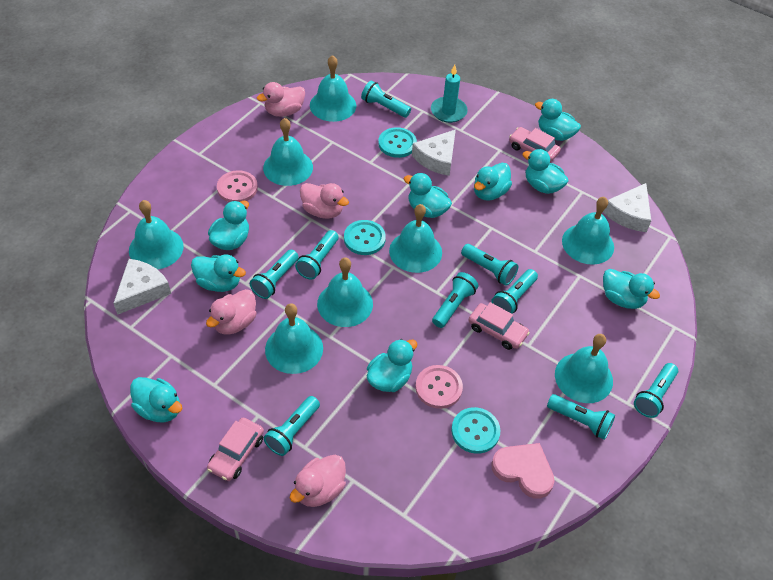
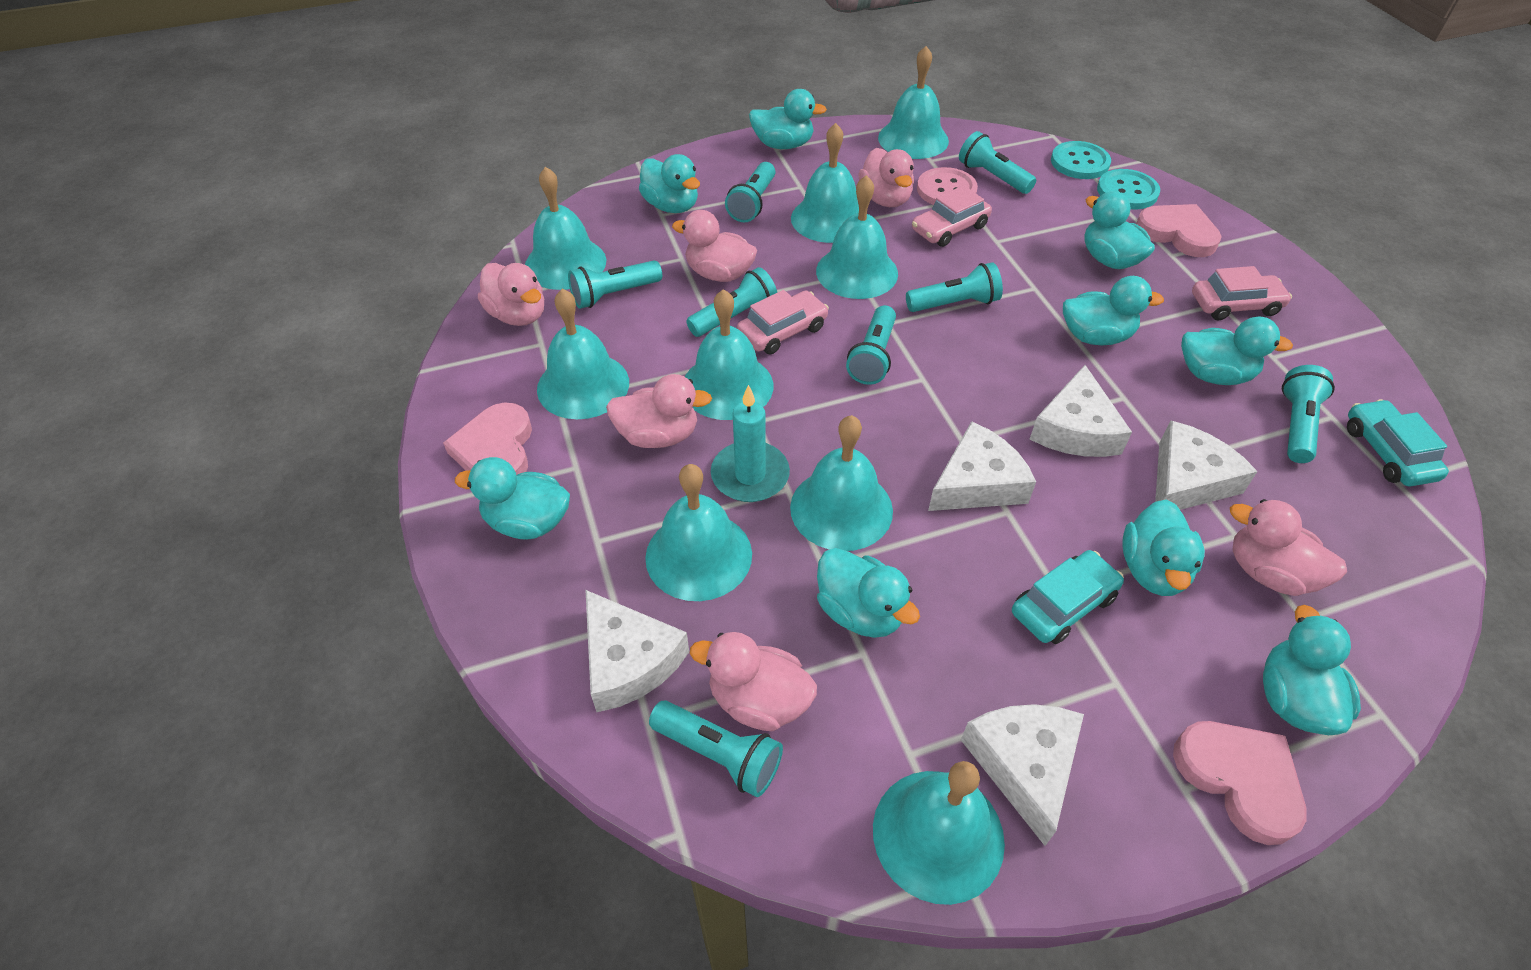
pink button: [217,170,258,202] [415,365,463,409] = 2 -> [917,167,978,205] = 1
pink duck: [206,289,257,335] [257,82,305,117] [290,455,346,507] [300,183,349,219] = 4 -> [478,263,544,326] [606,374,712,448] [672,210,757,282] [690,632,817,731] [858,148,914,207] [1230,499,1347,596] = 6
pink heart: [491,443,555,499] = 1 -> [443,403,532,475] [1136,204,1222,257] [1173,721,1307,845] = 3
turquoise bell: [129,200,184,269] [263,118,313,186] [265,303,323,374] [310,55,356,122] [317,257,373,327] [389,204,442,273] [555,334,613,403] [562,197,614,265] = 8 -> [525,167,606,290] [537,289,629,419] [645,464,752,601] [685,289,773,420] [790,415,893,551] [791,123,859,243] [816,175,898,299] [873,761,1005,905] [878,46,949,159] = 9
turquoise button: [344,220,386,255] [378,127,417,158] [451,407,500,454] = 3 -> [1051,141,1111,179] [1097,169,1160,209] = 2
turquoise car: none = 0 -> [1012,550,1124,644] [1347,399,1449,486] = 2
turquoise flashlight: [250,250,299,299] [264,396,320,456] [295,230,339,280] [361,81,411,118] [432,272,478,328] [461,244,518,286] [491,269,538,314] [547,394,615,440] [634,363,678,418] = 9 -> [568,260,662,309] [649,700,783,797] [686,267,777,337] [725,162,775,222] [846,305,896,385] [906,262,1003,312] [959,131,1036,194] [1282,365,1335,463] = 8
white cheese: [113,259,171,315] [412,130,456,176] [603,183,651,232] = 3 -> [586,590,689,712] [928,421,1036,511] [961,704,1084,846] [1030,365,1132,457] [1155,421,1258,510] = 5

